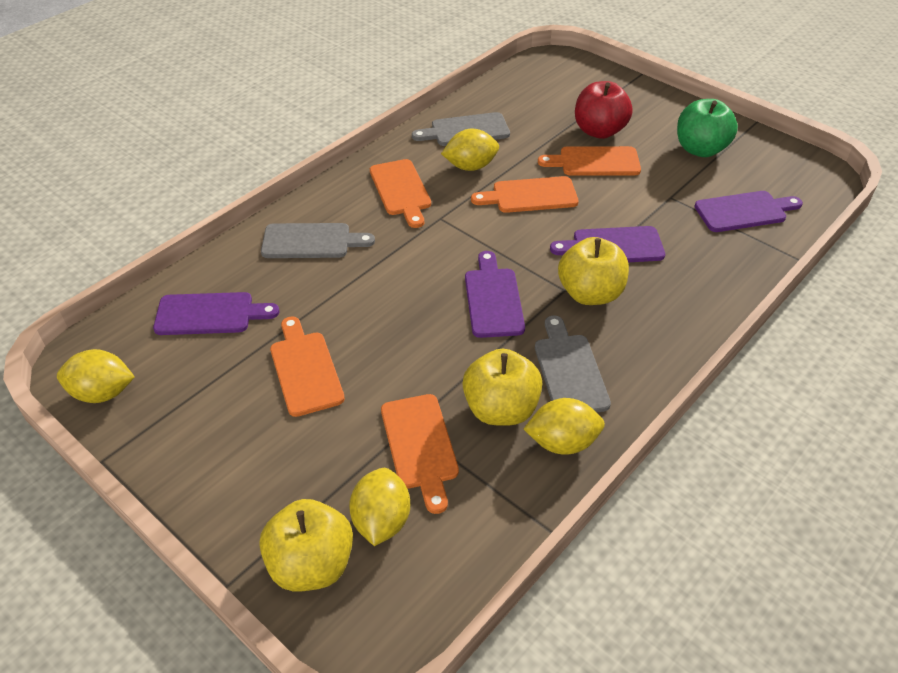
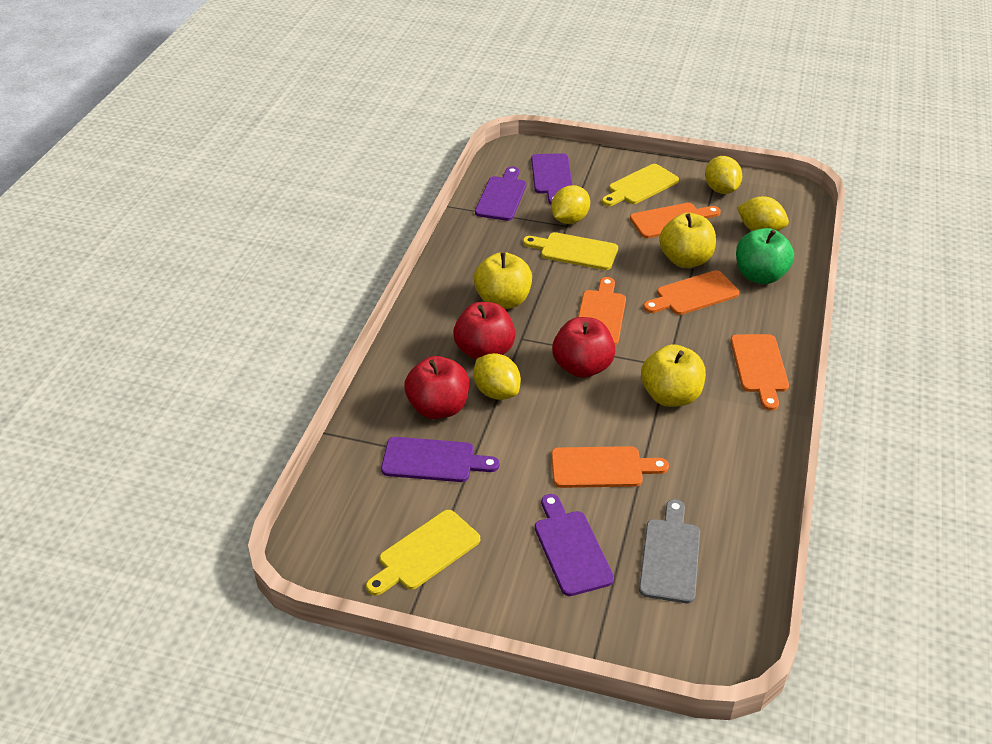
grey cutting board: [261,223,375,258] [412,112,510,146] [535,316,611,412] = 3 -> [639,499,700,603] = 1
red apple: [575,81,633,139] = 1 -> [404,356,469,419] [453,302,516,360] [552,317,616,378] = 3
yellow cutting board: none = 0 -> [366,510,480,596] [523,232,618,270] [602,164,679,206] = 3

